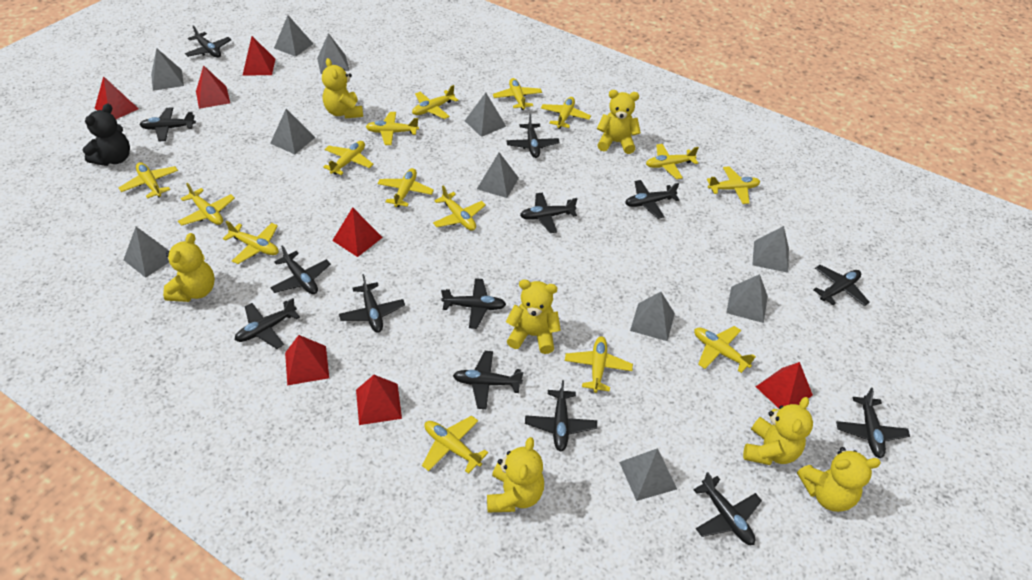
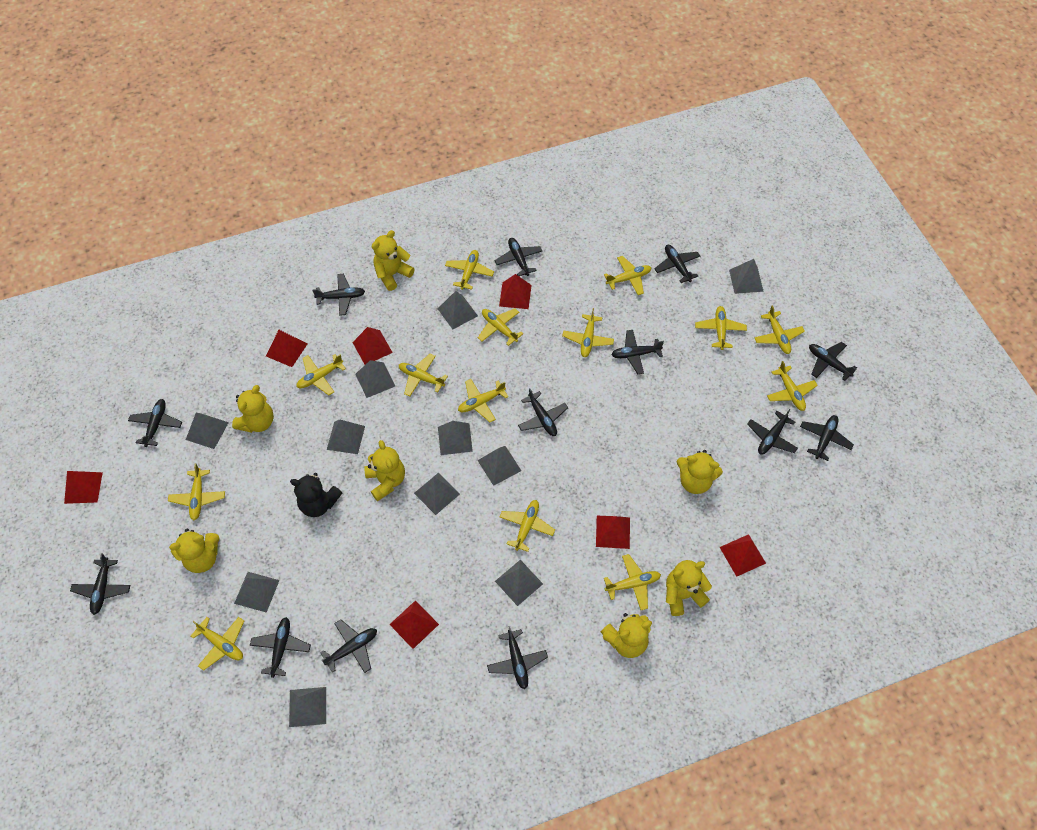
black plane: [140,107,196,141] [185,25,231,58] [235,298,300,349] [270,245,331,294] [339,274,405,333] [441,278,506,329] [453,351,523,409] [506,114,560,158] [520,193,577,233] [525,380,597,452] [625,180,680,219] [693,472,762,545] [813,265,870,306] [836,388,910,458] = 14 -> [70,553,131,615] [128,399,182,447] [250,617,311,678] [312,274,365,316] [320,619,377,673] [487,626,548,689] [494,238,542,276] [518,388,568,436] [611,330,664,374] [654,245,700,283] [747,409,798,455] [800,415,854,461] [809,342,857,381] = 13
yellow plane: [119,162,178,199] [178,183,235,225] [223,221,279,264] [323,141,374,175] [366,112,419,145] [378,168,434,207] [412,85,458,119] [422,415,488,474] [433,186,486,231] [493,78,542,110] [541,97,591,129] [565,336,633,393] [646,144,699,179] [694,326,756,373] [707,166,760,204] = 15 -> [168,463,225,520] [191,617,244,671] [296,354,346,395] [399,354,448,397] [445,250,494,290] [458,379,508,422] [478,308,523,346] [500,500,555,552] [562,308,614,357] [604,256,651,295] [604,554,661,610] [695,306,747,350] [754,305,805,354] [767,361,818,411] = 14

